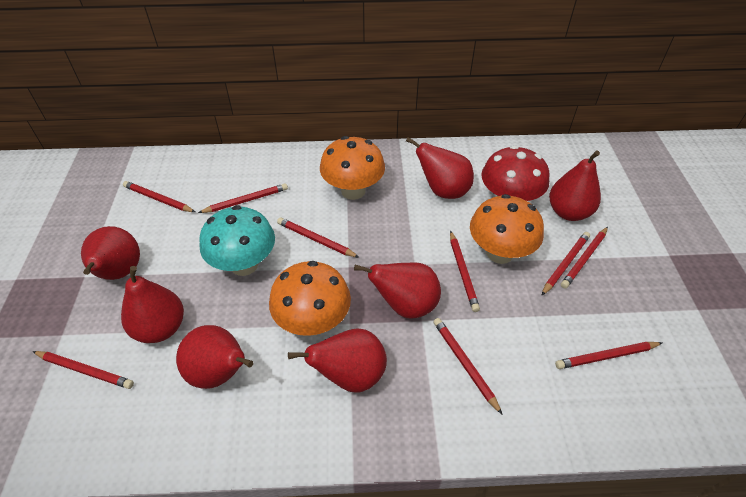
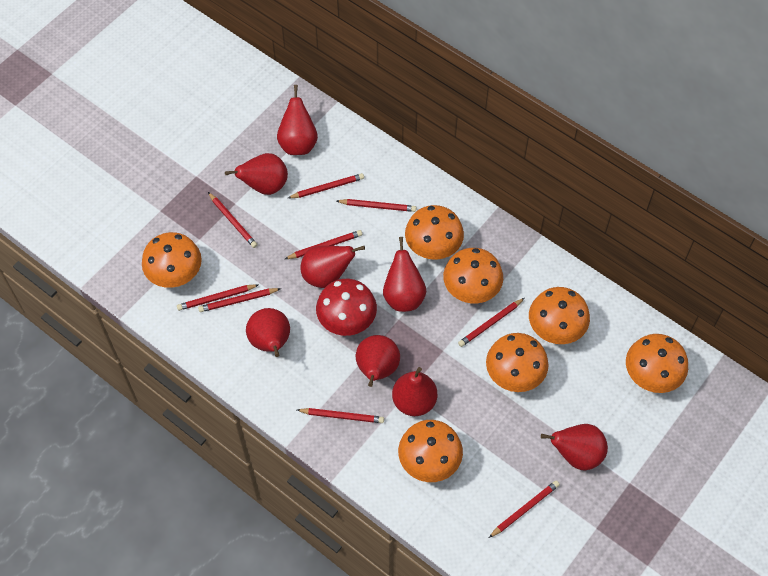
orange mushroom: [269,261,351,336] [320,136,385,200] [470,194,544,264] = 3 -> [142,232,202,288] [398,420,463,482] [405,205,464,260] [443,248,503,303] [486,333,549,392] [529,287,590,344] [626,334,688,393] = 7
red pear: [81,226,140,280] [121,266,184,343] [176,325,254,389] [288,328,387,393] [354,262,441,318] [406,137,474,199] [549,151,601,221] = 7 -> [225,153,288,195] [246,308,290,357] [277,85,318,155] [300,246,365,288] [356,335,400,387] [383,237,426,312] [392,367,437,416] [541,424,608,470] = 8
turquoise mushroom: [199,205,275,276] = 1 -> none = 0

